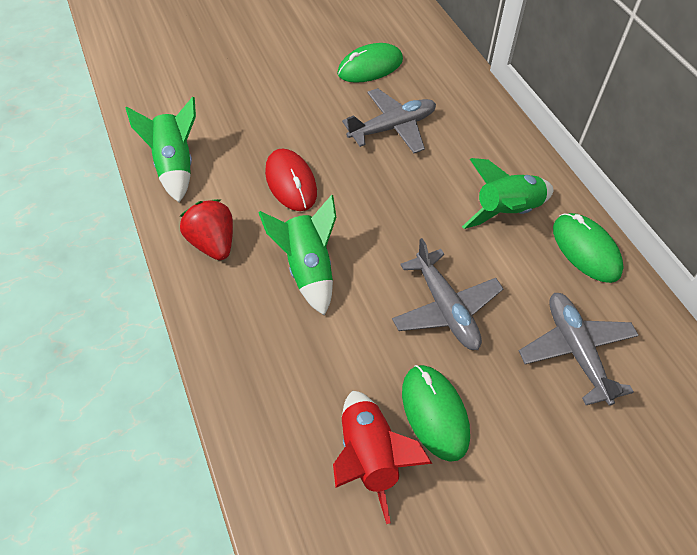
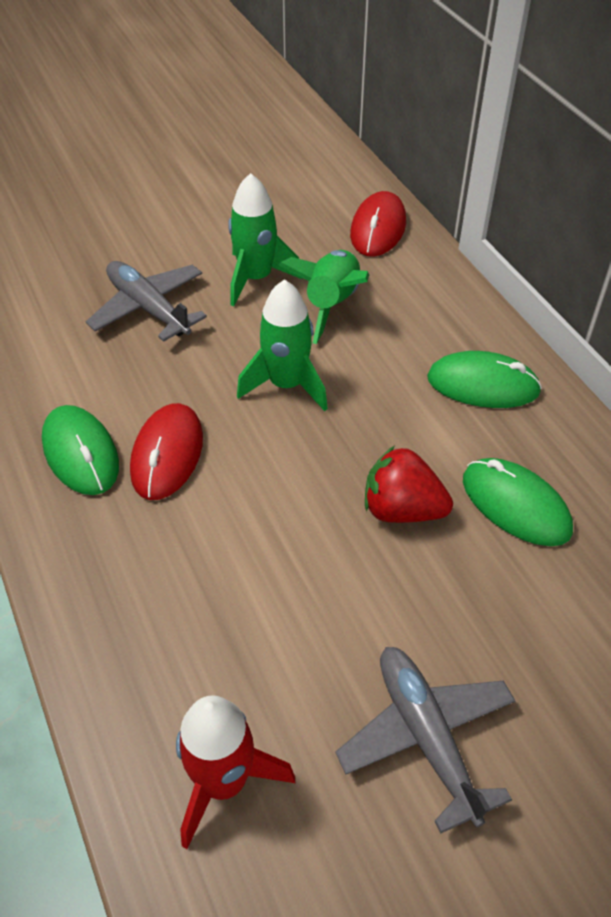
grey plane: [342,88,436,153] [392,238,504,350] [519,293,639,406] = 3 -> [86,261,207,342] [335,647,516,834] = 2
red mouse: [265,148,317,211] = 1 -> [130,403,203,500] [350,191,406,257] = 2

